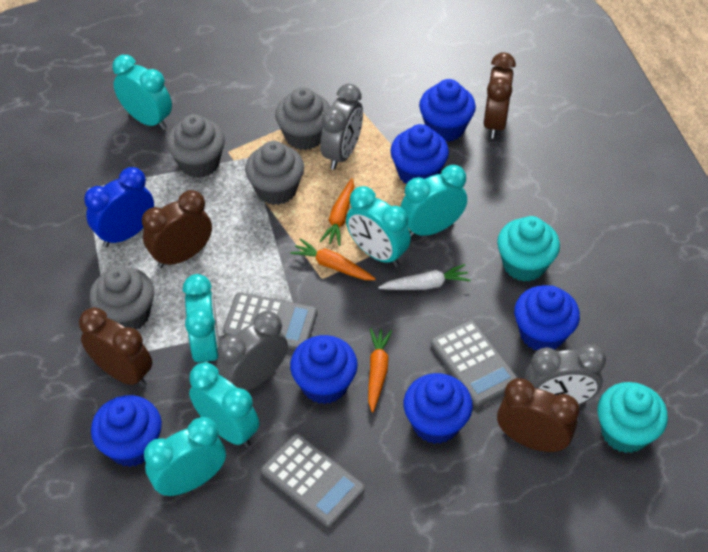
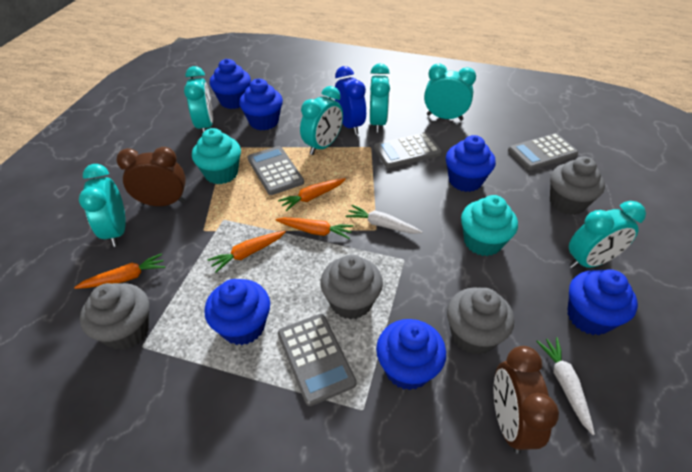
brown clock: [79,307,152,387] [142,190,212,268] [483,53,516,139] [497,378,580,452] = 4 -> [116,147,186,206] [493,346,559,454] = 2
grey calculator: [223,293,317,350] [261,434,365,527] [431,320,518,406] = 3 -> [248,146,304,195] [278,314,357,406] [374,132,442,168] [508,133,578,170] = 4
grey clock: [217,311,288,391] [320,84,363,170] [524,344,606,404] = 3 -> none = 0
orange carrot: [290,238,376,280] [320,178,354,246] [368,328,392,413] = 3 -> [74,253,165,289] [208,231,286,273] [276,217,353,239] [278,178,346,211] = 4
white carrot: [378,264,471,290] = 1 -> [346,205,422,234] [536,337,595,435] = 2

